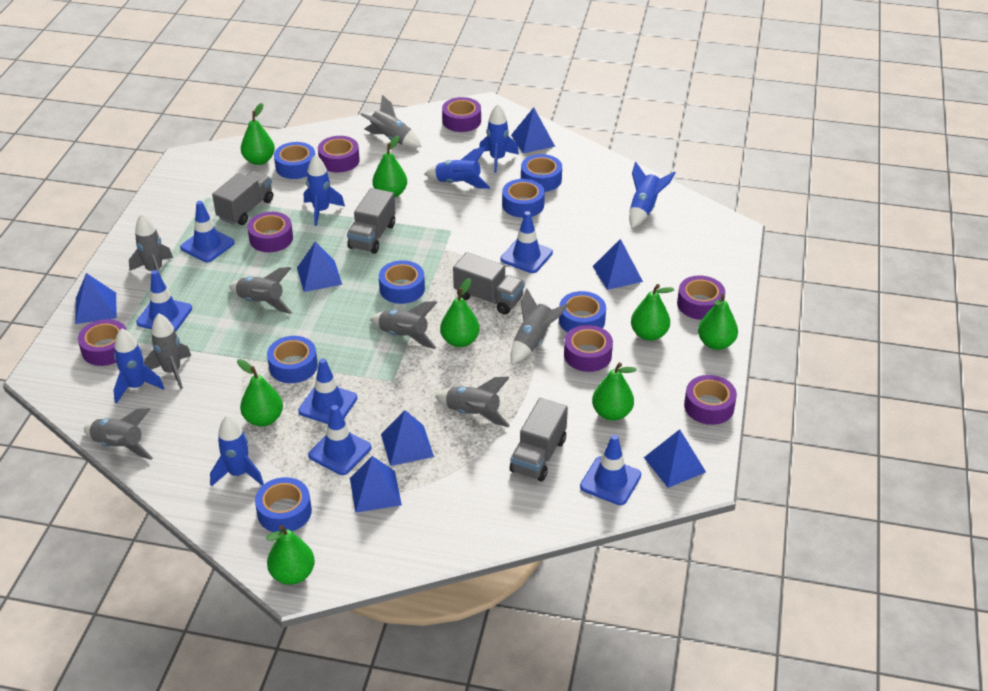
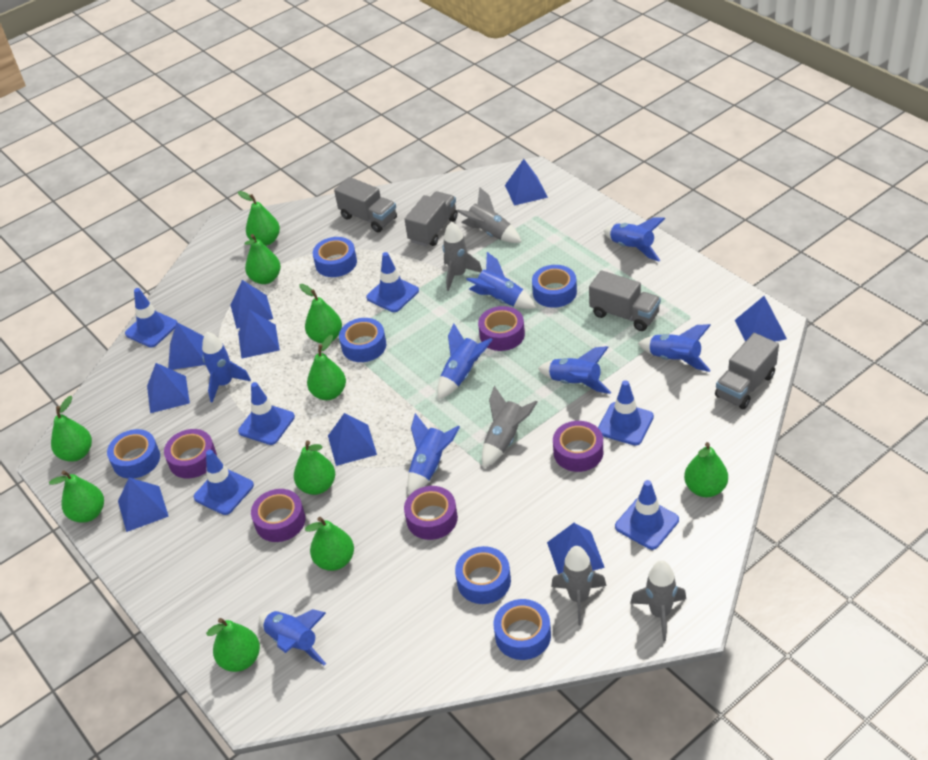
blue pyramid: [75,273,117,324] [297,241,342,292] [350,456,402,513] [381,410,434,466] [511,107,555,153] [593,239,643,290] [644,429,706,488] = 7 -> [118,478,169,532] [147,363,190,413] [168,322,206,370] [231,280,273,329] [238,309,280,359] [328,413,377,466] [505,159,548,206] [547,523,605,574] [735,296,787,342] = 9
blue rocket: [113,328,164,404] [210,415,264,487] [304,155,345,226] [424,146,491,189] [479,104,519,173] [629,162,675,228] = 6 -> [202,332,251,403] [259,609,326,666] [407,413,460,495] [437,323,493,400] [466,252,536,309] [538,346,611,394] [603,217,665,261] [638,324,711,372] = 8
blue tape: [255,477,312,532] [267,336,318,383] [274,142,315,179] [379,260,425,304] [502,179,545,218] [521,154,562,192] [559,291,606,333] = 7 -> [107,429,160,479] [313,237,357,277] [339,318,386,362] [455,546,511,604] [493,599,551,660] [532,265,577,308] = 6
green pear: [237,359,283,427] [241,103,275,165] [266,525,315,585] [373,136,407,198] [440,278,480,347] [592,363,637,421] [631,284,674,341] [698,294,738,350] = 8 -> [49,470,104,523] [51,396,92,462] [206,618,260,672] [238,191,280,246] [244,234,281,284] [294,440,335,495] [299,284,342,344] [305,517,354,571] [307,335,346,400] [684,442,728,497] = 10
grey rocket: [84,408,153,460] [129,214,173,278] [144,314,191,389] [229,267,292,314] [361,95,422,148] [370,301,437,349] [435,377,510,427] [511,288,568,364] = 8 -> [442,221,482,291] [457,187,521,243] [482,386,537,468] [551,546,606,625] [630,560,686,641] = 5
purple tape: [78,319,126,366] [247,212,293,252] [318,136,360,173] [442,97,481,132] [564,325,613,372] [677,276,725,320] [684,375,737,425] = 7 -> [164,429,217,478] [251,489,305,542] [404,486,458,540] [478,306,525,351] [553,421,603,472] = 5

